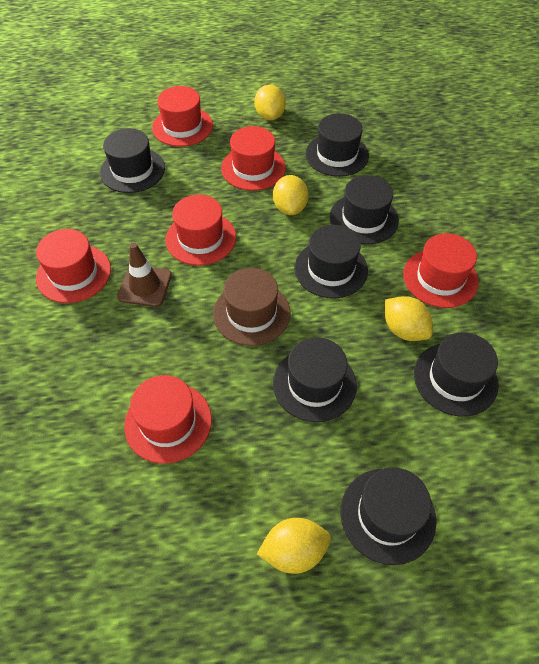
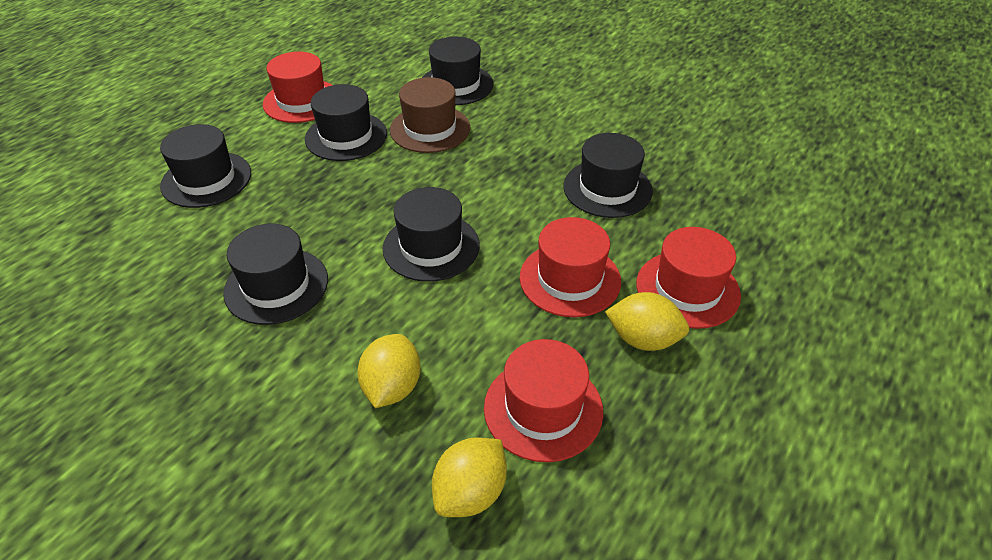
black hat: [100,128,165,193] [273,337,357,422] [295,225,368,299] [305,113,369,177] [330,175,399,245] [341,467,436,565] [414,332,499,417] = 7 -> [160,124,251,208] [223,224,328,325] [305,84,387,161] [383,187,480,282] [422,37,494,105] [563,133,653,218] = 6
brown traffic cone: [117,243,172,307] = 1 -> none = 0
red hat: [36,229,111,303] [124,375,212,464] [152,86,213,147] [165,195,236,266] [221,126,286,191] [403,233,479,308] = 6 -> [263,52,332,123] [484,339,603,462] [520,217,621,317] [636,227,741,329] = 4
yellow lemon: [254,84,286,120] [257,518,331,574] [273,175,308,215] [385,296,433,341] = 4 -> [357,334,421,408] [432,438,507,517] [605,292,689,351] = 3

